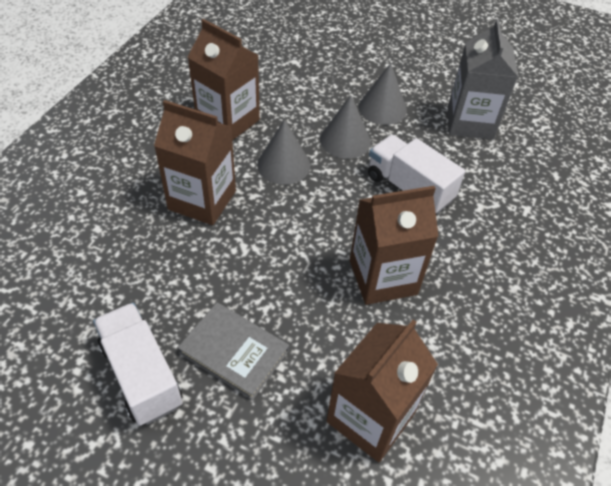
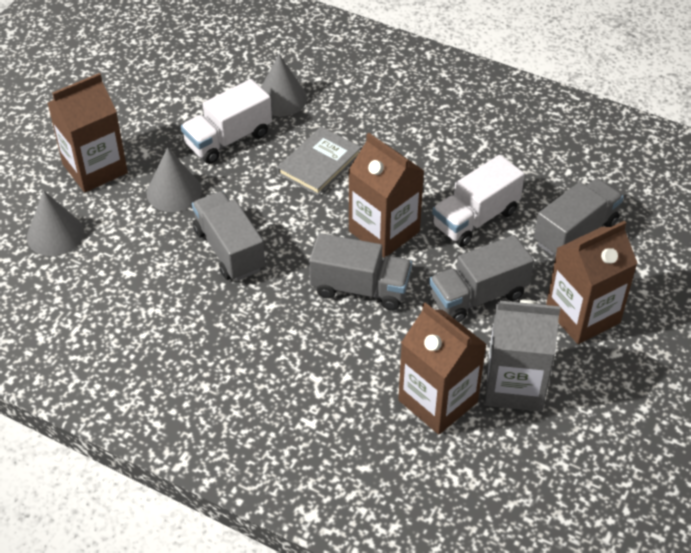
grey truck: none = 0 -> [192,191,265,281] [309,233,412,310] [429,235,534,322] [534,178,624,257] = 4

